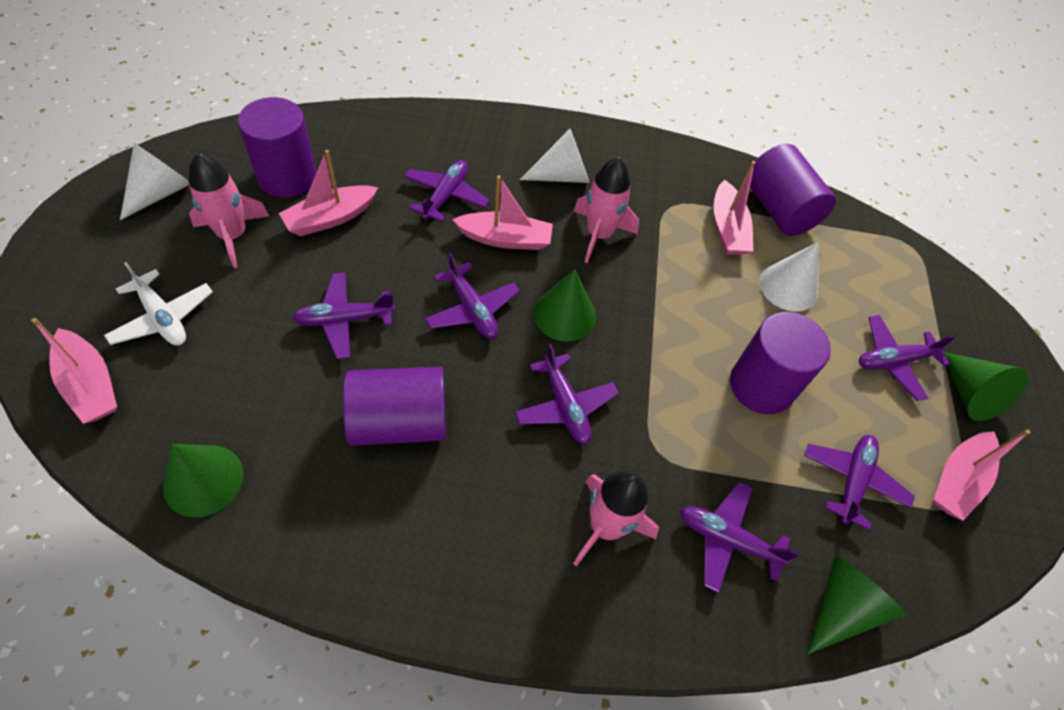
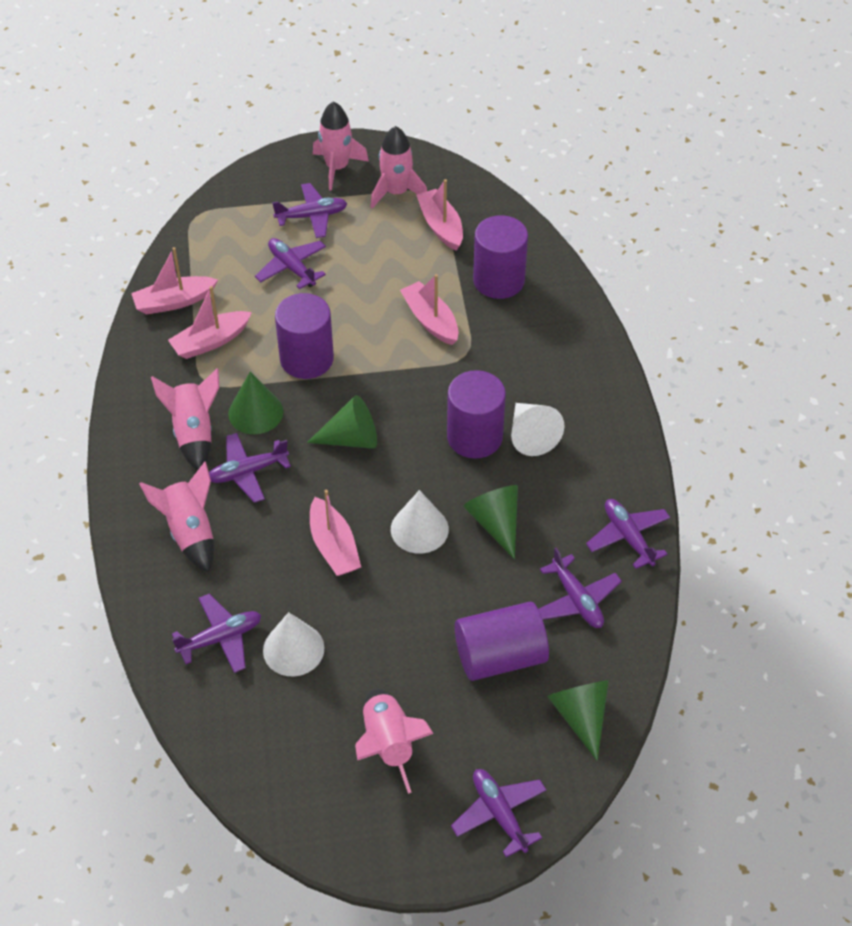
pink rocket: [189,153,269,268] [573,470,659,567] [574,157,639,263] = 3 -> [139,461,214,572] [151,368,219,470] [313,101,369,191] [355,689,434,794] [371,126,427,208] = 5
white plane: [104,262,213,346] = 1 -> none = 0

